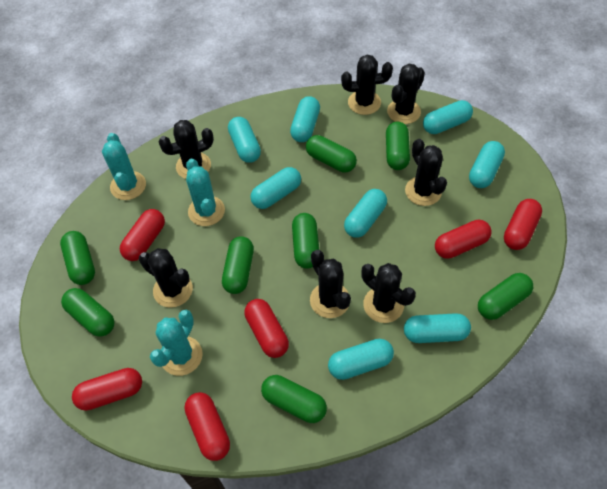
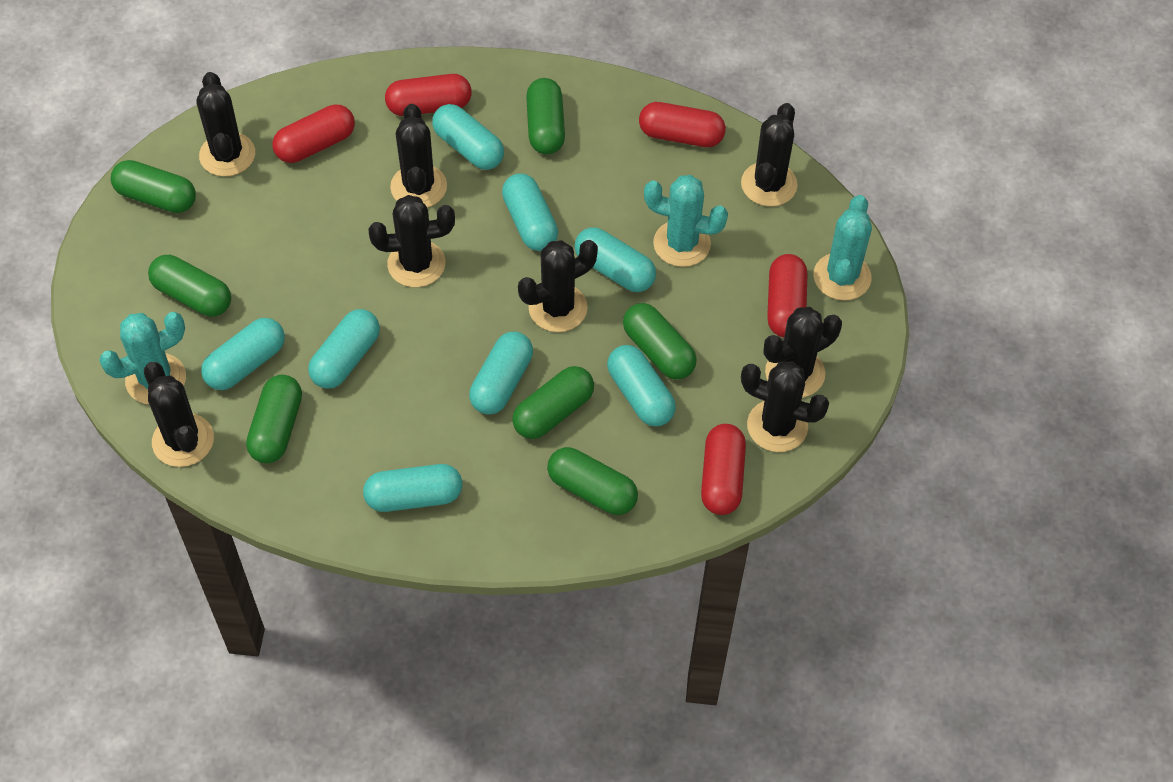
black cactus: [139,248,193,308] [158,120,214,179] [310,250,351,318] [341,55,393,115] [361,263,416,323] [387,64,425,124] [405,139,447,206] = 7 -> [144,362,214,467] [196,72,255,177] [368,195,455,287] [390,104,447,208] [518,240,598,332] [741,103,798,207] [741,362,829,452] [764,307,842,398] = 8
green capsule: [60,231,95,285] [61,288,115,337] [222,236,254,294] [261,375,327,423] [292,213,319,269] [306,135,357,172] [386,121,410,170] [478,273,533,320] = 8 -> [111,160,196,213] [148,255,231,317] [246,375,302,464] [512,366,594,439] [526,78,565,155] [547,447,638,515] [623,303,697,379] = 7
red capsule: [72,368,142,411] [120,209,165,261] [185,392,230,461] [244,299,289,358] [435,220,492,259] [504,199,542,250] = 6 -> [272,105,355,163] [385,74,472,116] [639,102,726,147] [701,424,746,515] [767,254,807,338] = 5

